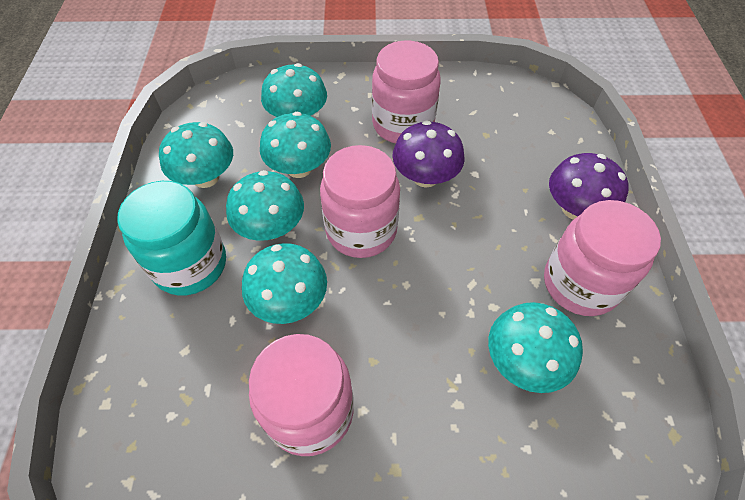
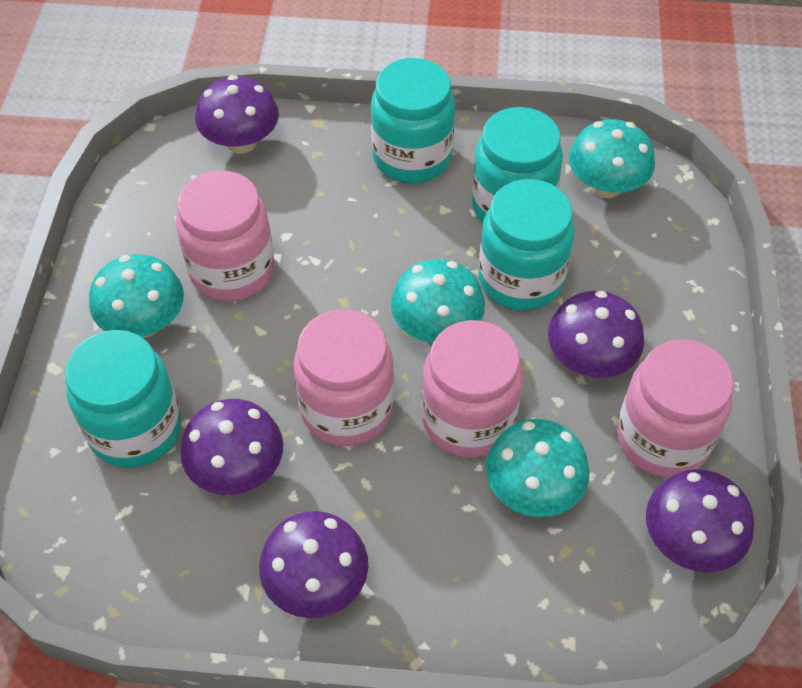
purple mushroom: [392,120,465,188] [549,153,629,220] = 2 -> [180,399,283,495] [195,75,279,154] [259,511,368,618] [548,291,644,378] [646,469,754,572] = 5
turquoise jar: [117,181,226,296] = 1 -> [65,330,182,468] [371,58,455,184] [472,107,563,223] [478,179,574,311] = 4
turquoise mushroom: [159,122,233,188] [226,170,304,241] [242,243,327,324] [260,112,331,178] [261,63,327,117] [488,302,583,393] = 6 -> [89,254,184,337] [391,259,485,343] [485,419,590,517] [569,119,655,198] = 4

